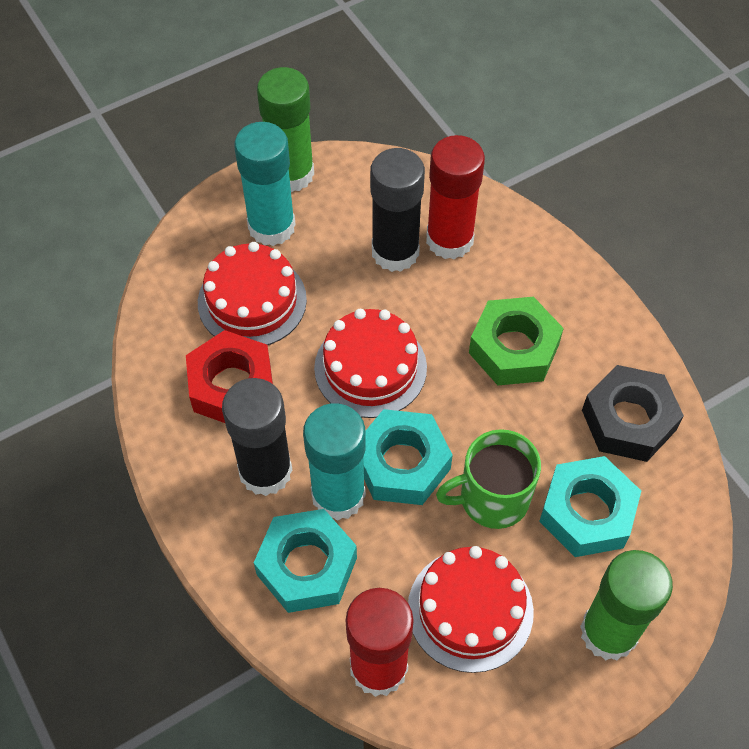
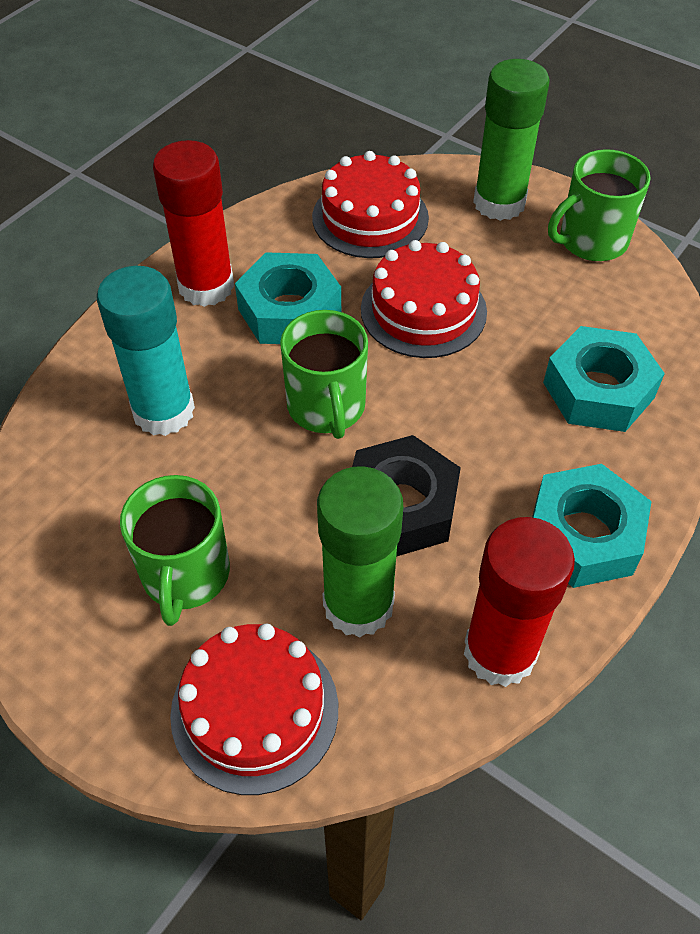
black glue stick: [222,378,292,496] [370,148,425,272] = 2 -> none = 0
green mug: [436,429,541,529] = 1 -> [120,475,230,626] [280,310,368,439] [548,149,651,261] = 3
green nut: [469,297,564,385] = 1 -> none = 0
red nut: [186,330,273,423] = 1 -> none = 0
turquoise glue stick: [234,122,296,246] [303,403,366,520] = 2 -> [97,266,195,436] = 1

